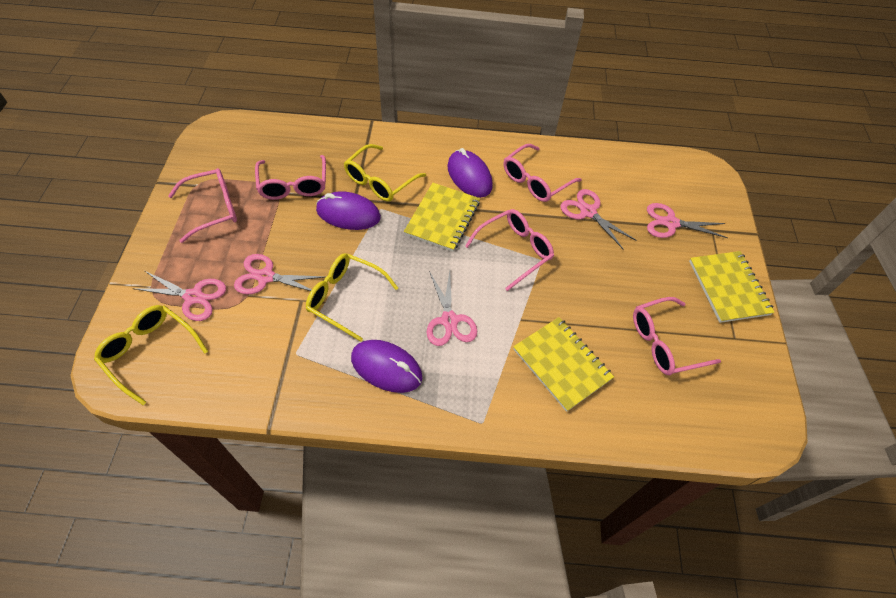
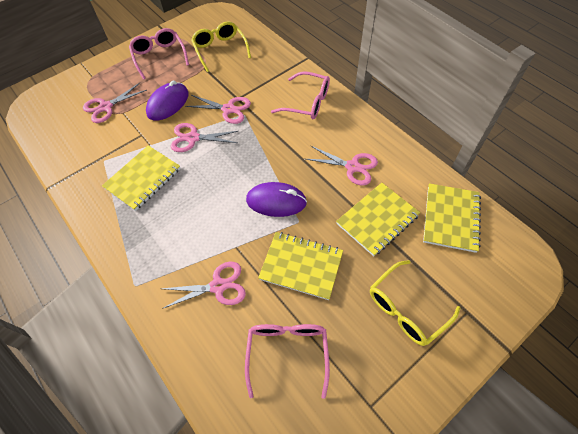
pink glasses: [168,168,237,243] [255,155,326,200] [465,209,554,291] [503,144,582,202] [633,297,721,375] = 5 -> [129,28,189,79] [245,324,330,399] [271,71,330,119] = 3
purple mouse: [316,191,381,230] [351,340,422,393] [447,148,493,198] = 3 -> [146,81,189,121] [246,182,307,217] = 2
yellow glasses: [94,305,208,405] [306,253,398,342] [344,144,426,202] = 3 -> [191,21,251,72] [370,260,461,346] = 2
yellow notebook: [404,183,480,252] [513,317,614,412] [689,251,775,323] = 3 -> [102,145,181,211] [258,232,343,300] [336,182,420,256] [423,183,481,253] = 4

